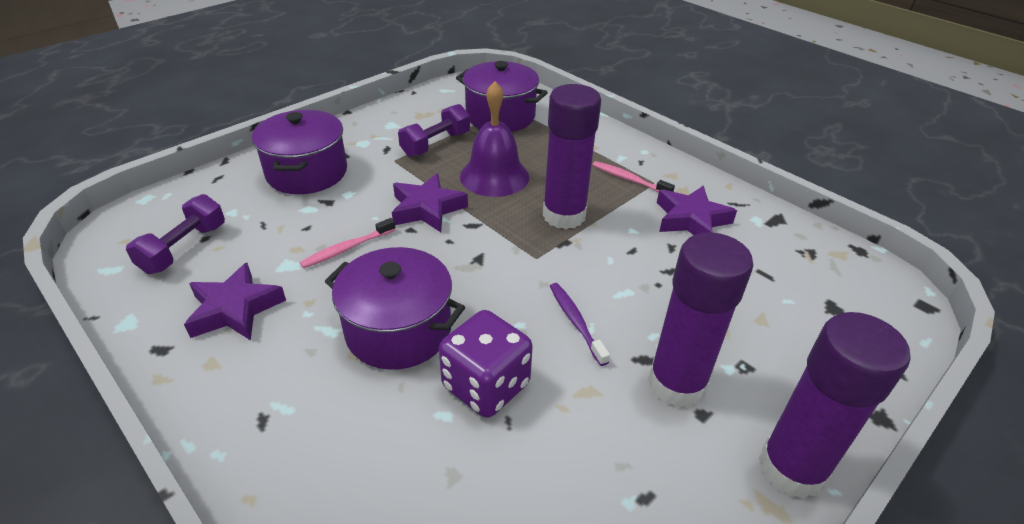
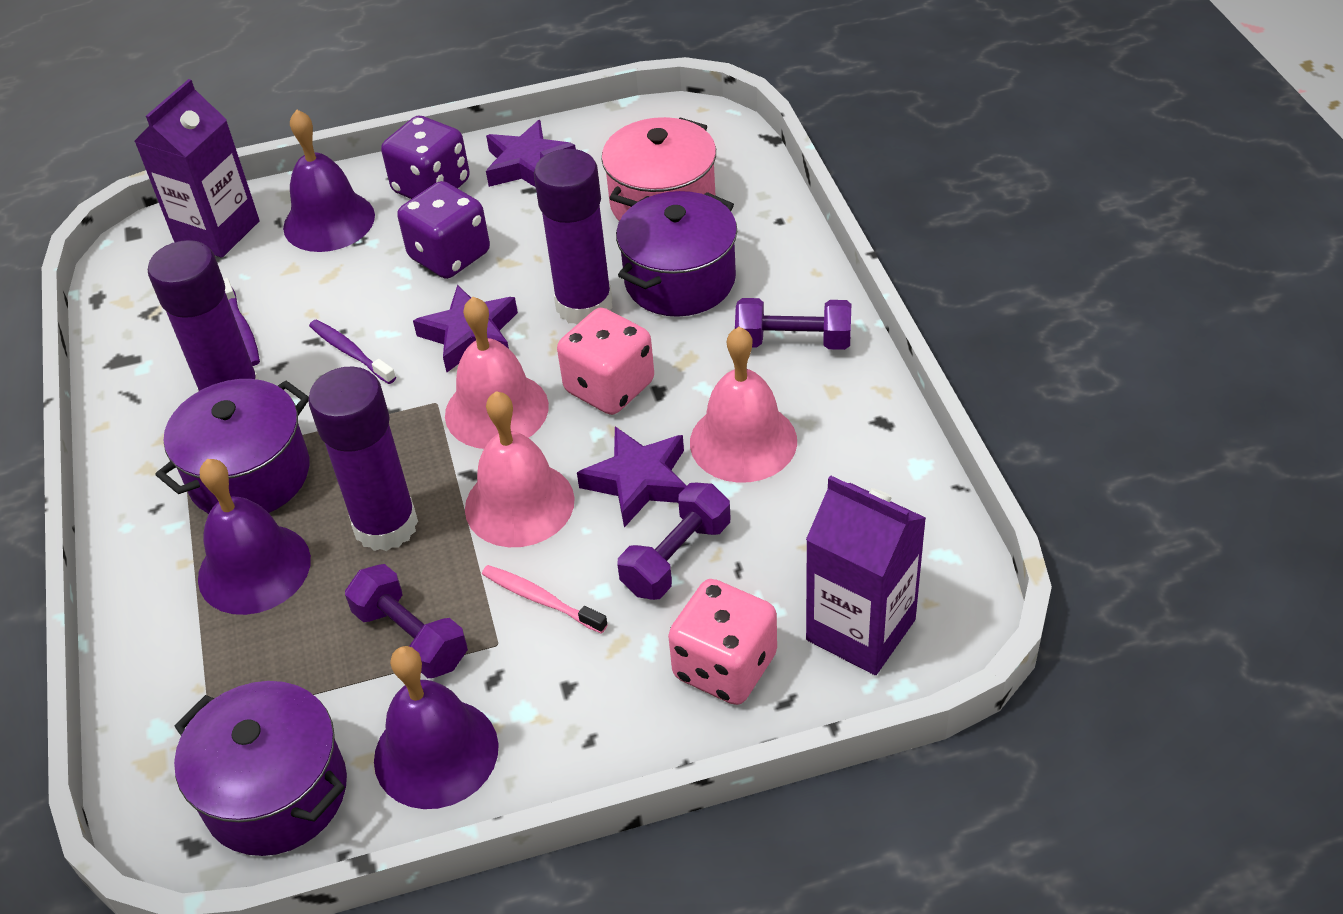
pink bell: none = 0 -> [445,297,549,449] [465,391,575,547] [690,327,797,483] = 3
pink dice: none = 0 -> [557,308,654,415] [668,579,777,705] = 2
pink pot: none = 0 -> [601,117,716,221] = 1
pink toothbrush: [300,218,396,268] [592,161,675,193] = 2 -> [482,565,608,634] = 1
purple bell: [460,81,529,197] = 1 -> [198,459,311,615] [283,109,375,252] [374,646,499,809] = 3
purple carton: none = 0 -> [134,79,260,258] [806,475,926,675] = 2
purple dice: [439,310,533,418] = 1 -> [381,116,470,199] [398,181,490,279] = 2
purple dumbbell: [126,194,225,274] [398,104,470,157] = 2 -> [345,564,468,678] [617,483,730,600] [735,298,851,350] = 3
purple toothbrush: [550,283,610,366] = 1 -> [223,278,260,366] [309,320,396,384] = 2

